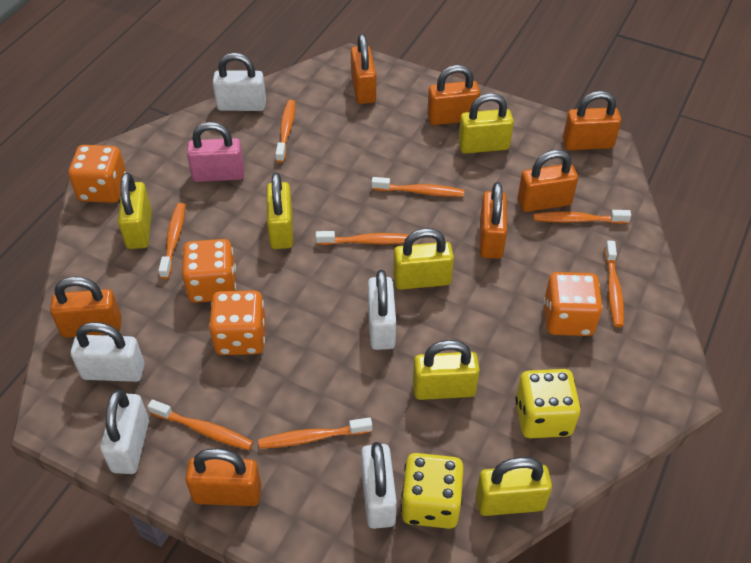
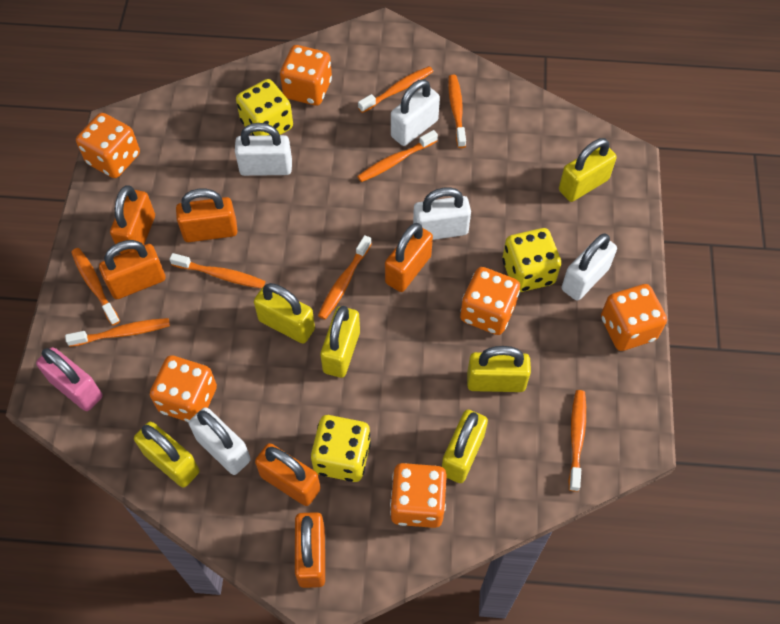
orange dice: [69,145,126,203] [182,239,236,303] [209,290,266,355] [544,272,603,336] = 4 -> [76,113,140,178] [150,355,217,423] [280,45,332,106] [390,463,447,528] [460,267,520,335] [601,284,667,351] = 6
orange padlock: [50,277,122,338] [185,448,261,506] [351,34,376,104] [427,65,480,125] [480,182,507,259] [518,150,578,212] [563,91,621,150] = 7 -> [99,240,166,299] [110,185,155,254] [176,189,237,242] [255,443,320,506] [295,512,325,588] [385,223,433,292] = 6
yellow dice: [401,453,464,529] [515,369,581,438] = 2 -> [236,79,293,136] [311,415,371,482] [502,228,561,292] = 3

